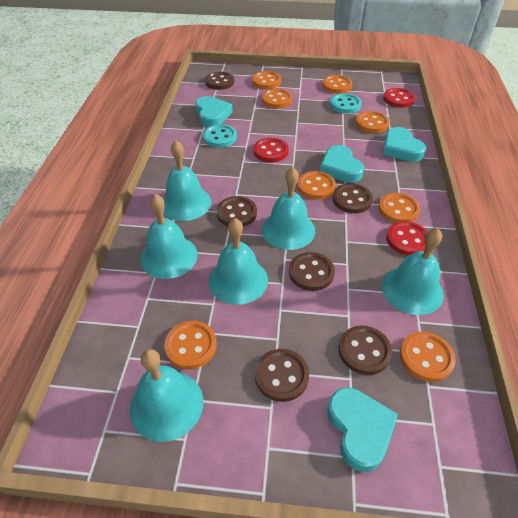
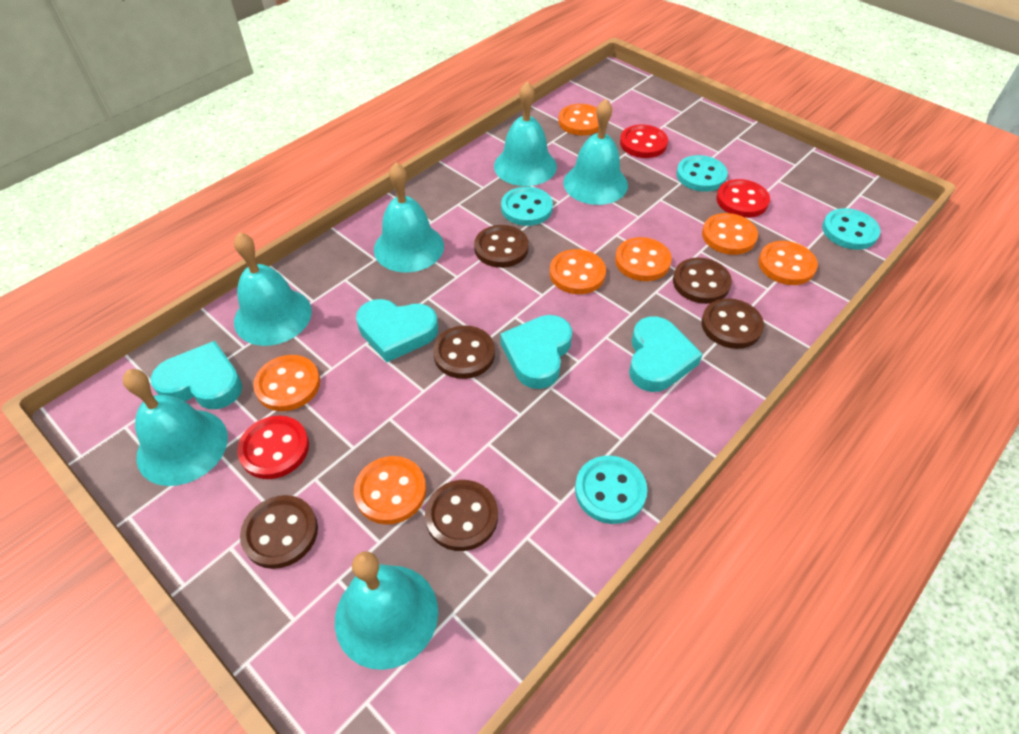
orange button: [164,321,217,369] [252,71,281,89] [262,89,293,108] [297,171,336,200] [322,75,352,93] [356,111,389,133] [378,193,420,223] [400,332,456,382] = 8 -> [253,355,320,411] [354,456,426,525] [550,249,606,294] [558,104,599,135] [615,237,672,281] [702,213,758,255] [758,241,818,285] = 7
turquoise button: [203,124,237,148] [330,93,362,114] = 2 -> [501,187,553,226] [575,456,647,524] [676,155,728,192] [822,208,880,250] = 4

